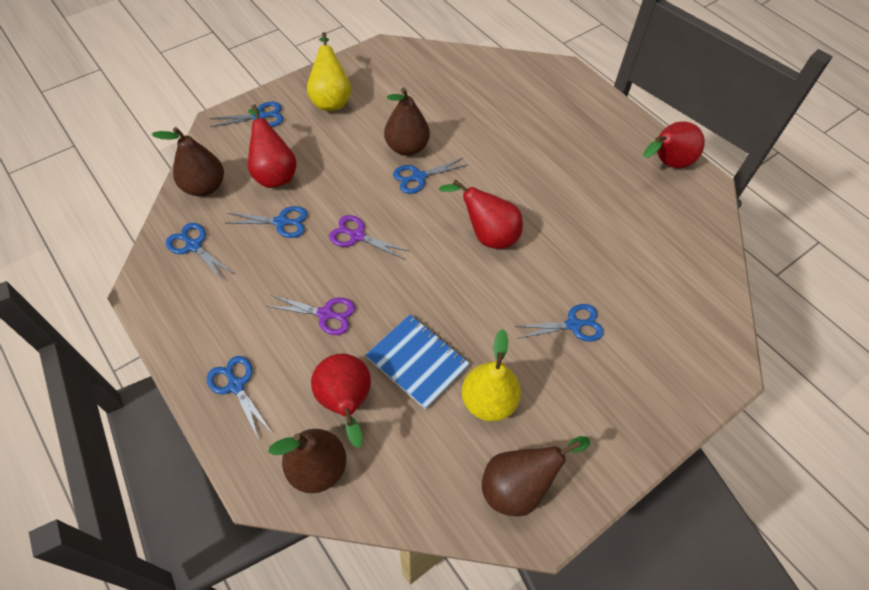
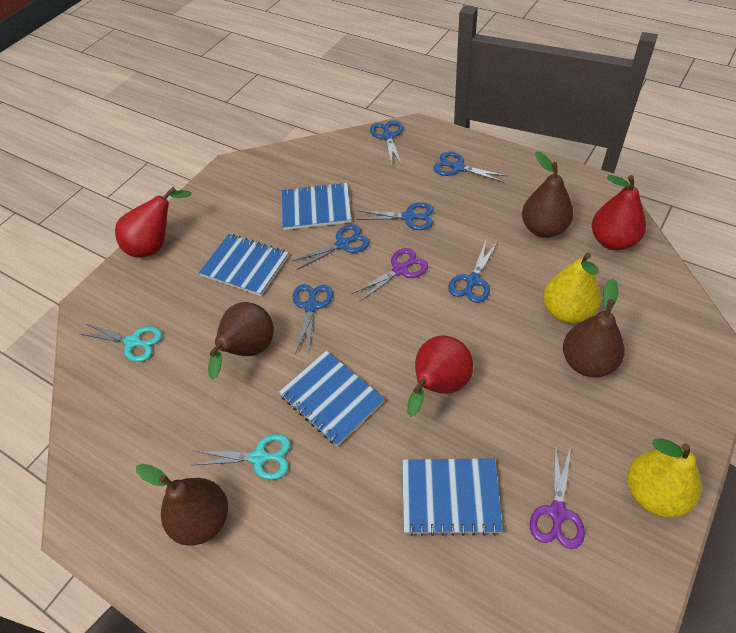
blue notebook: [366,314,470,409] = 1 -> [199,234,289,296] [279,351,385,446] [282,182,351,230] [402,458,503,536] = 4
red pear: [248,105,297,188] [311,354,371,448] [439,179,523,249] [643,121,705,168] = 4 -> [115,187,192,257] [407,336,473,417] [592,175,646,250] = 3
turquoise scissors: none = 0 -> [80,324,162,362] [193,434,291,480] = 2

